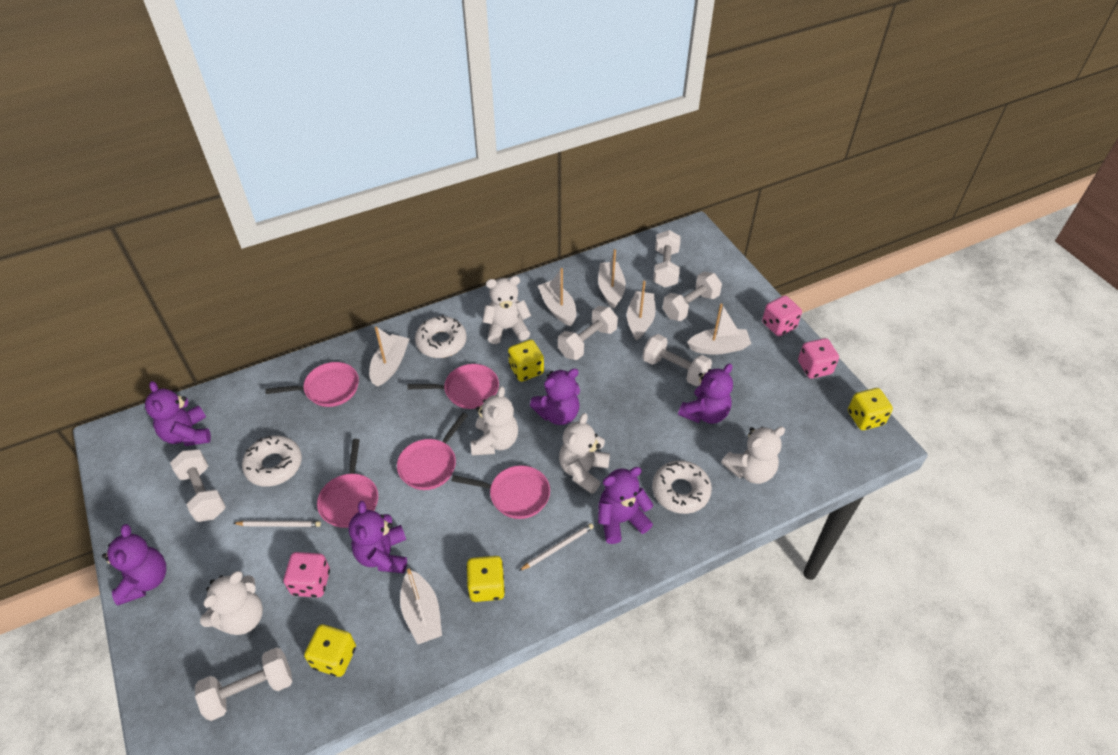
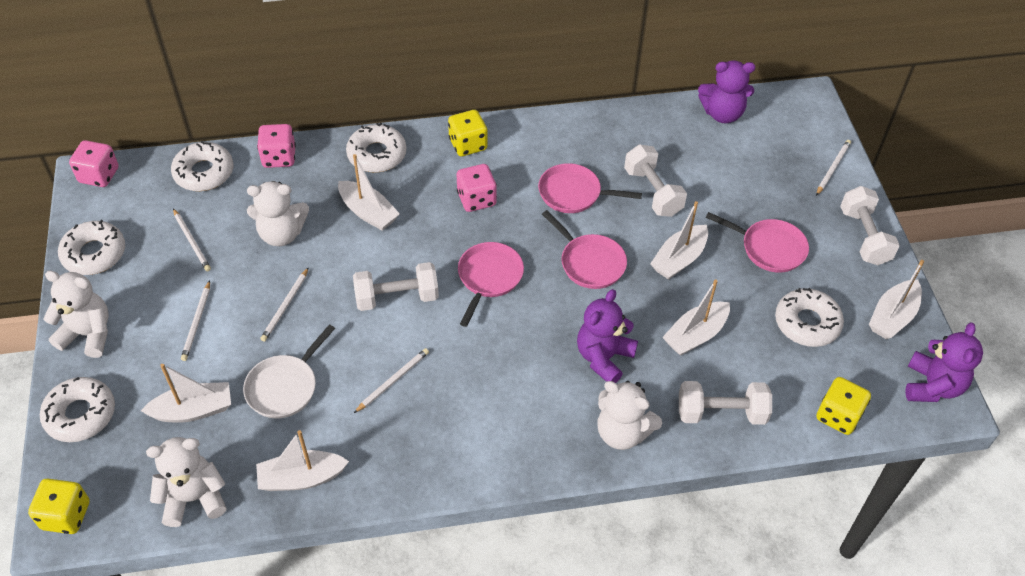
pink pan: [265,362,359,407] [317,439,378,528] [397,413,468,490] [408,364,499,409] [452,465,550,519] = 5 -> [458,242,524,327] [538,163,642,213] [542,210,627,289] [705,212,809,273] = 4
purple teddy bear: [102,524,166,605] [145,381,211,446] [348,501,407,573] [530,368,580,425] [598,467,653,544] [678,363,733,424] = 6 -> [577,289,638,383] [698,60,755,123] [906,323,983,402] = 3
white donut: [242,435,302,487] [415,315,467,358] [652,460,712,514] = 3 -> [40,377,115,442] [58,220,125,275] [171,141,233,191] [346,123,407,172] [775,288,844,347] = 5
white dumbbell: [170,449,226,522] [195,648,293,721] [558,306,618,360] [643,334,712,386] [653,230,681,287] [662,272,722,321] = 6 -> [353,262,439,311] [624,144,687,217] [679,381,772,425] [840,186,900,265] = 4
white pan: none = 0 -> [243,324,335,418] = 1
white pencil: [233,520,321,527] [519,523,594,571] = 2 -> [173,208,211,271] [181,280,210,361] [261,267,309,342] [354,348,429,413] [816,140,851,196] = 5
white teddy bear: [200,571,263,635] [471,386,518,456] [482,276,531,344] [559,413,610,494] [721,426,785,484] = 5 -> [43,271,109,358] [146,437,227,527] [247,181,309,246] [598,381,662,450] = 4
yellow dice: [304,624,356,677] [466,556,505,602] [508,340,544,382] [848,388,893,430] = 4 -> [28,478,90,534] [448,110,488,157] [816,377,871,435] = 3

